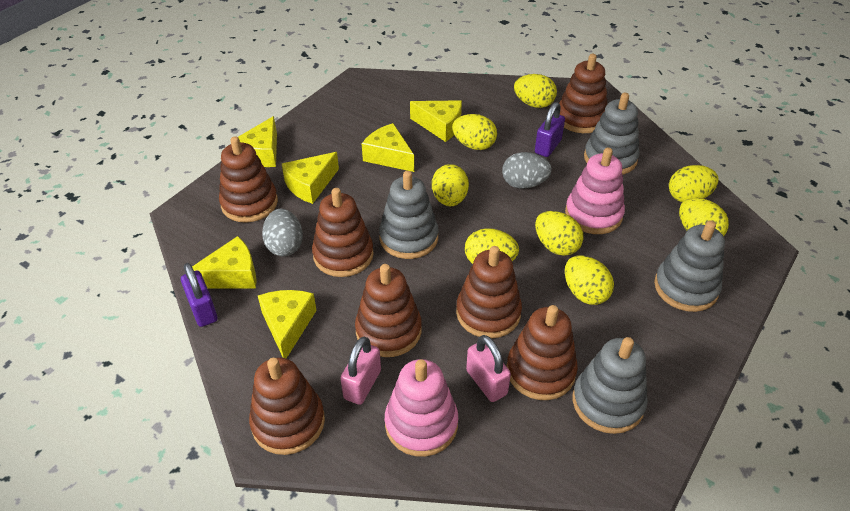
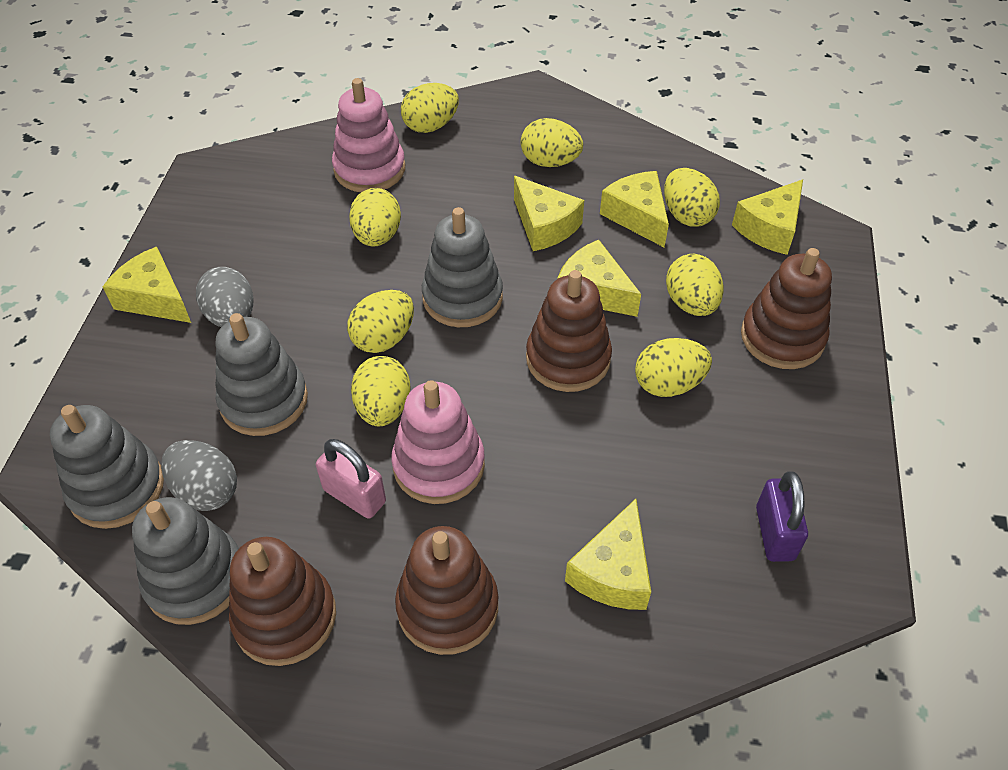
brown stacking toy: [219,136,278,223] [249,357,325,455] [312,188,374,277] [355,264,422,357] [456,246,522,339] [506,305,578,400] [559,54,607,133] = 7 -> [229,537,336,666] [395,526,499,655] [526,270,612,392] [741,248,832,369] = 4
pink padlock: [340,337,381,405] [466,335,511,402] = 2 -> [316,439,386,519] = 1
purple padlock: [181,263,218,327] [535,102,565,157] = 2 -> [756,471,808,562] = 1

